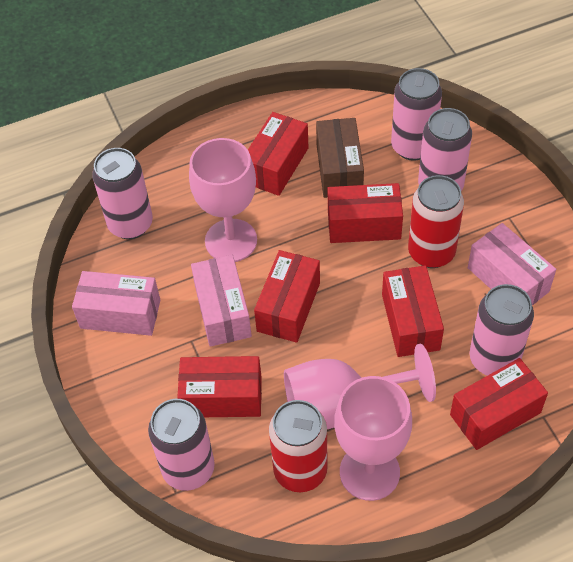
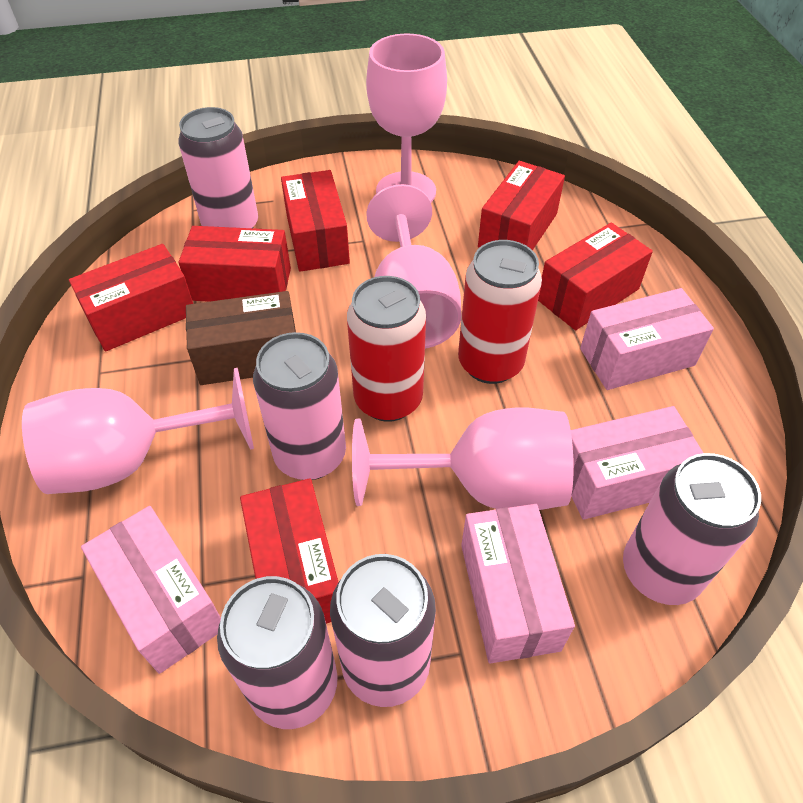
pink box: [72,271,160,336] [191,255,252,347] [468,223,556,305] = 3 -> [81,506,221,674] [461,504,575,663] [571,406,703,520] [580,288,714,390] = 4
pink goblet: [189,138,257,262] [284,344,436,429] [334,376,412,501] = 3 -> [22,368,254,494] [352,407,574,510] [366,33,447,202] [366,184,461,349] = 4

